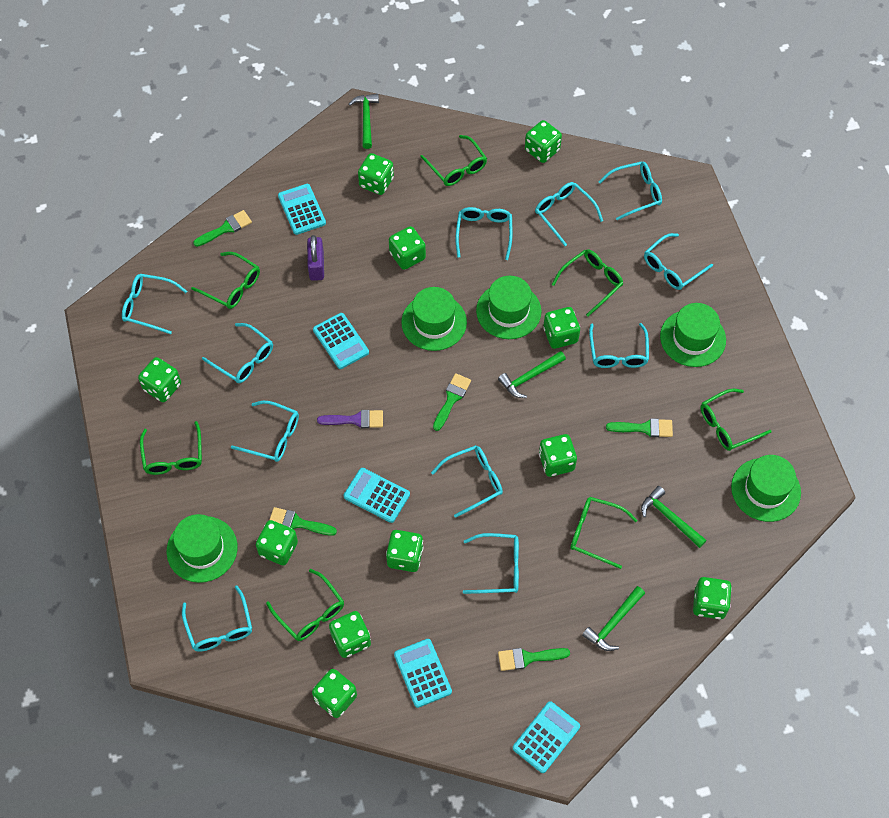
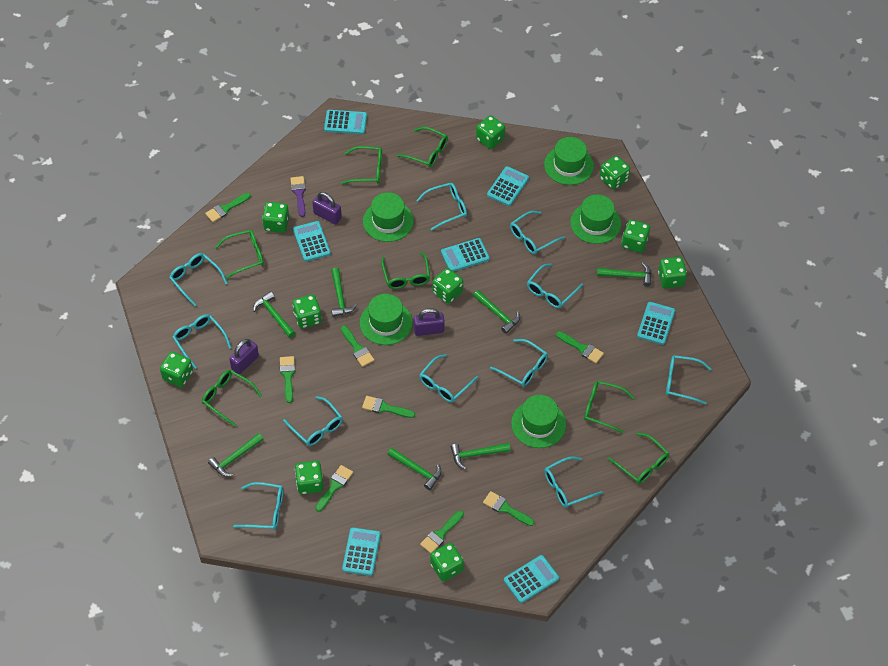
green brush: [193,210,252,247] [269,507,337,536] [433,373,471,431] [498,648,570,671] [606,418,673,437] = 5 -> [205,193,251,222] [280,356,295,403] [315,465,353,512] [341,325,374,367] [362,396,415,418] [420,511,464,553] [483,491,534,526] [556,331,604,363] = 8
green dice: [138,357,181,402] [256,520,298,566] [312,669,357,718] [329,611,371,658] [358,153,394,195] [386,530,423,572] [389,226,426,270] [525,120,562,163] [539,434,577,477] [543,307,580,349] [693,577,732,619] = 11 -> [160,352,193,387] [262,202,289,233] [293,294,322,328] [295,461,324,494] [430,543,464,581] [433,268,463,304] [476,115,505,149] [600,155,630,190] [622,220,650,253] [658,257,687,288] = 10
green hammer: [348,94,379,149] [498,351,566,398] [582,586,645,651] [641,486,707,548] = 4 -> [208,433,264,476] [253,291,295,338] [331,268,357,317] [388,448,442,490] [451,443,510,469] [473,290,520,334] [597,262,651,287] = 7
purple padlock: [307,235,324,281] = 1 -> [229,339,259,374] [312,192,342,224] [414,308,444,336] = 3
turquoise calculator: [278,184,326,235] [313,313,369,369] [343,468,410,523] [394,639,452,708] [513,701,580,773] = 5 -> [293,221,331,262] [324,110,367,134] [342,527,381,576] [441,238,490,272] [487,166,529,206] [504,555,559,603] [637,302,675,345] = 7

